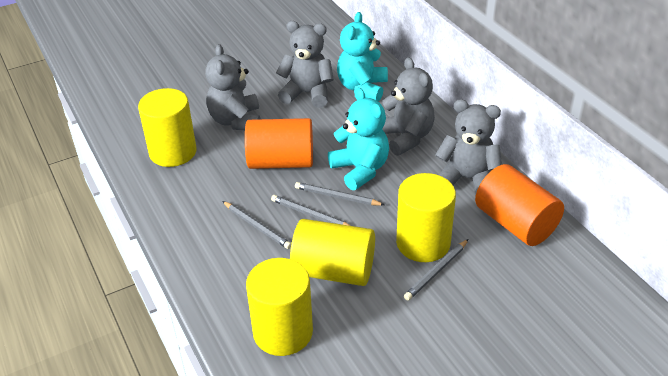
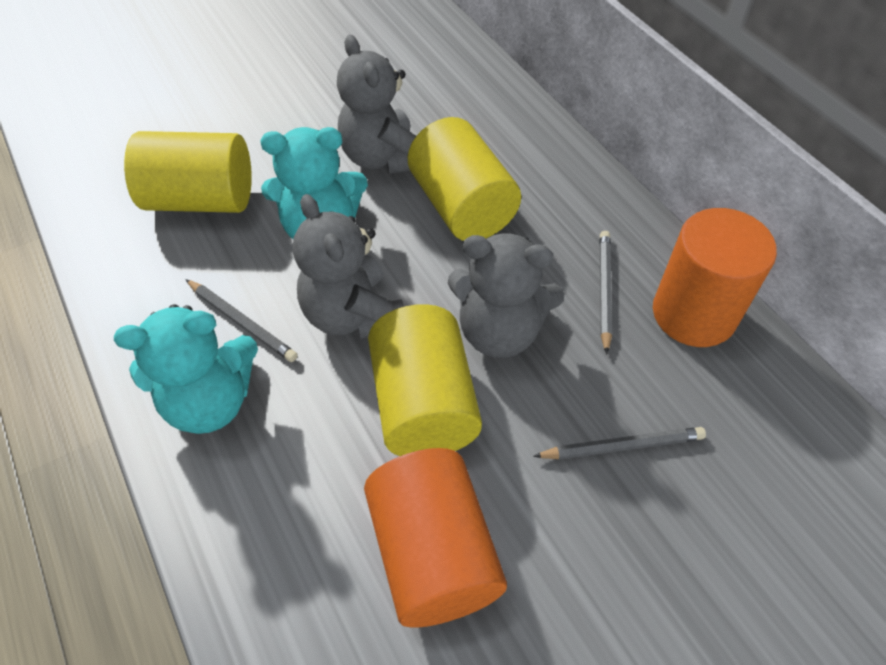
grey pencil: [222,201,291,249] [271,195,351,226] [295,182,385,205] [404,239,469,301] = 4 -> [185,279,298,362] [533,427,706,460] [600,231,612,354] = 3
grey teddy bear: [205,44,260,130] [276,21,334,108] [382,57,435,156] [435,99,502,195] = 4 -> [293,194,404,339] [337,35,416,174] [448,233,564,358] = 3
yellow cylinder: [138,88,197,167] [246,258,313,356] [290,219,375,286] [396,173,456,262] = 4 -> [124,131,252,213] [368,304,482,456] [408,117,521,241] = 3

